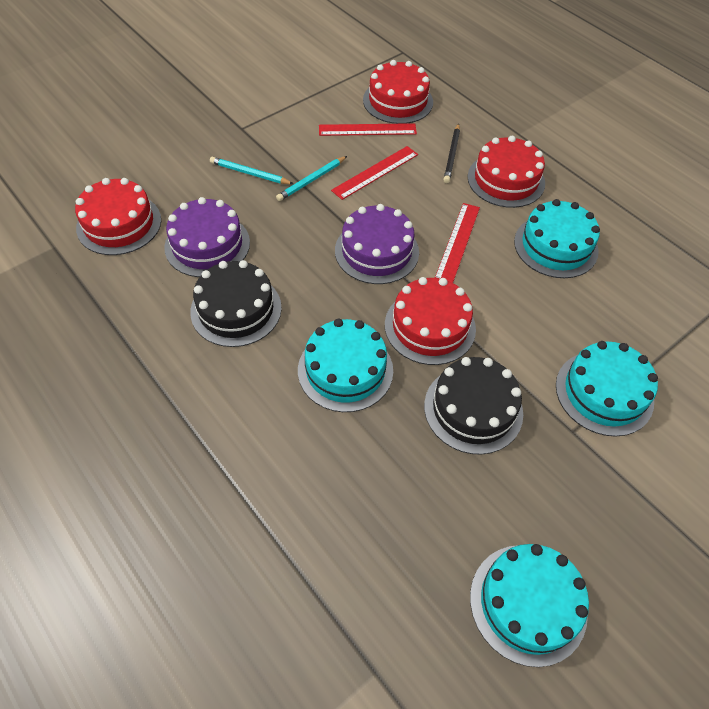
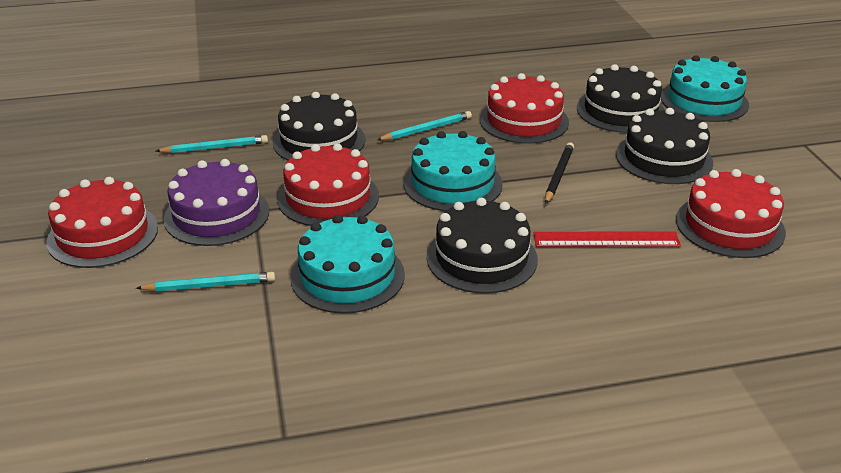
black cake: [190,260,282,347] [424,357,523,455] = 2 -> [273,92,365,160] [427,198,538,294] [577,64,665,133] [616,108,713,184] = 4
purple cake: [164,197,250,277] [335,204,419,284] = 2 -> [163,159,269,246] = 1
red ruler: [319,123,417,136] [331,146,418,200] [435,203,480,283] = 3 -> [534,231,681,247] = 1
turquoise cake: [298,319,393,412] [470,544,589,667] [514,199,600,278] [556,341,658,437] = 4 -> [291,215,405,314] [403,131,503,211] [661,55,749,122] = 3
turquoise pencil: [210,157,294,184] [276,156,347,201] = 2 -> [136,272,275,291] [156,135,268,153] [377,111,472,141] = 3

